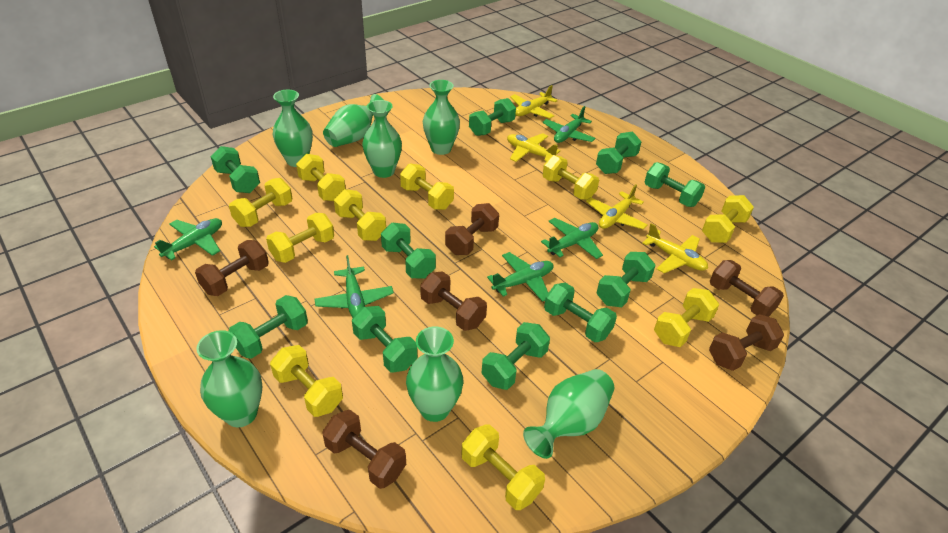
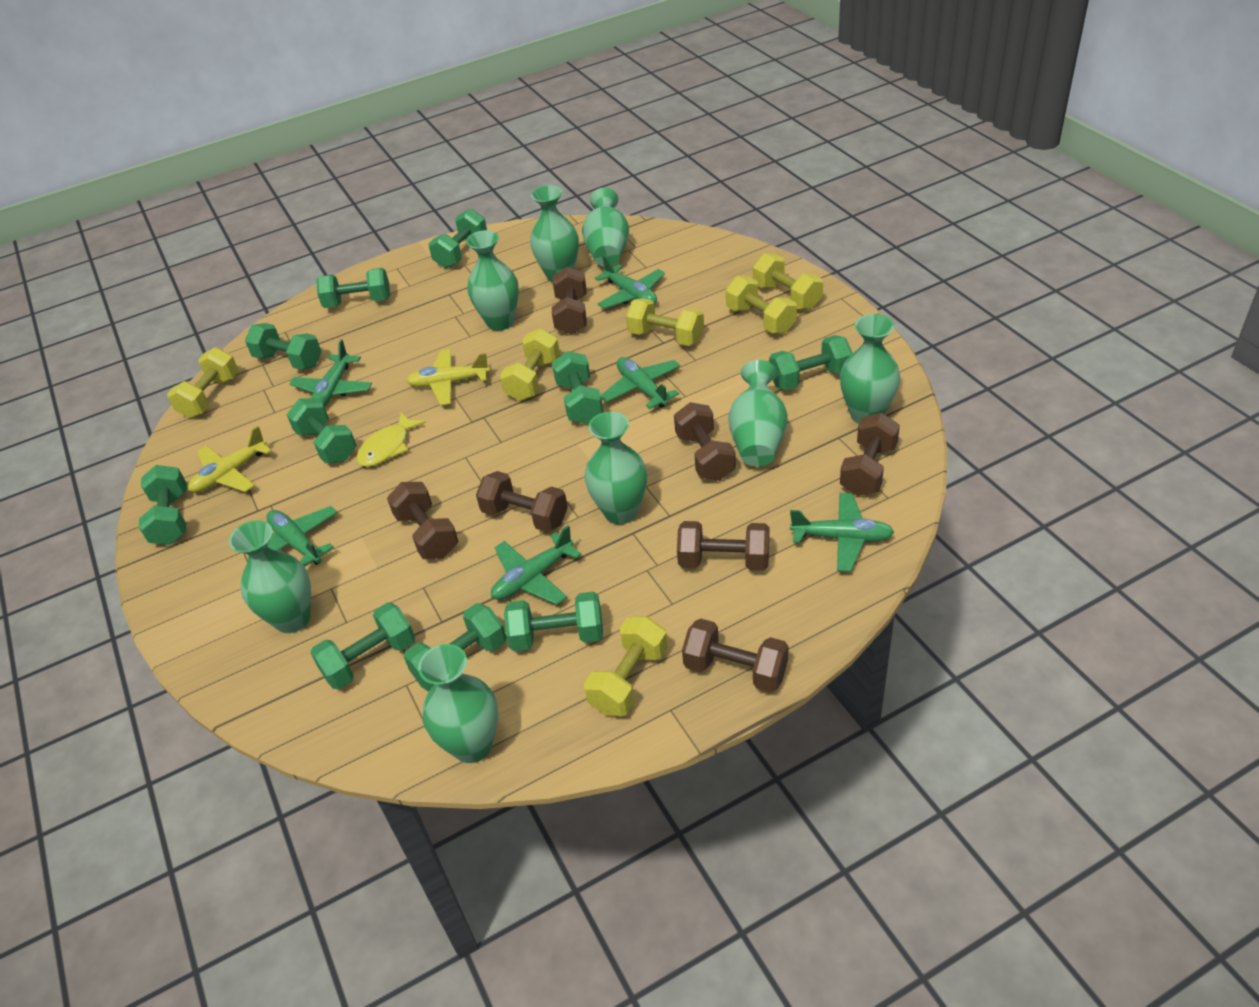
brown dumbbell: [195,240,269,296] [322,410,406,489] [420,271,487,331] [445,203,499,255] [709,314,784,371] [710,260,784,317] = 6 -> [387,482,459,559] [476,471,568,532] [552,267,587,334] [674,402,736,481] [677,521,769,571] [682,618,788,692] [840,413,900,496] = 7
green plane: [154,218,222,261] [314,255,394,318] [487,252,553,302] [541,218,603,259] [542,106,596,143] = 5 -> [247,506,338,567] [289,340,372,407] [491,526,582,605] [595,256,665,309] [601,357,680,409] [790,493,894,572] = 6
green vase: [196,330,262,427] [273,90,313,167] [323,94,383,147] [362,100,402,178] [406,326,463,422] [423,80,460,155] [523,369,614,459] = 7 -> [229,520,311,633] [418,644,498,763] [466,230,519,331] [530,185,579,283] [582,188,629,267] [585,412,647,524] [728,360,788,467] [840,314,900,424] = 8
yellow dumbbell: [229,178,292,227] [266,213,334,263] [270,345,343,417] [296,154,346,201] [334,189,386,241] [400,164,454,210] [461,424,545,510] [543,155,599,200] [654,288,719,347] [702,195,754,243] = 10 -> [167,347,239,418] [500,329,560,401] [584,616,668,716] [626,298,704,346] [726,276,797,334] [753,253,823,310] = 6
yellow fish: none = 0 -> [356,412,426,467] = 1
yellow plane: [507,133,560,162] [510,85,558,119] [586,184,648,230] [642,223,708,273] = 4 -> [188,426,272,493] [406,349,490,405] = 2

